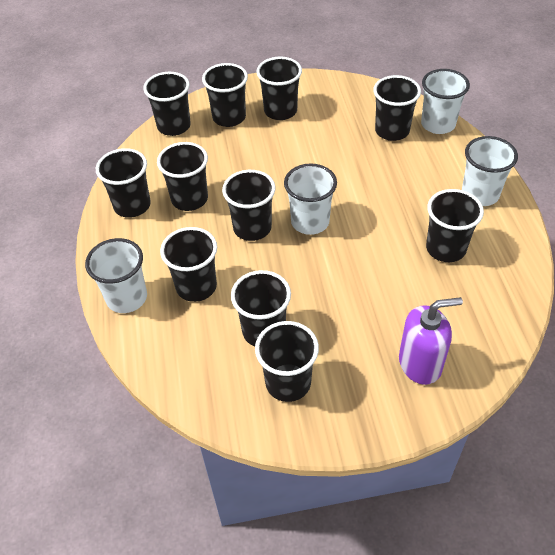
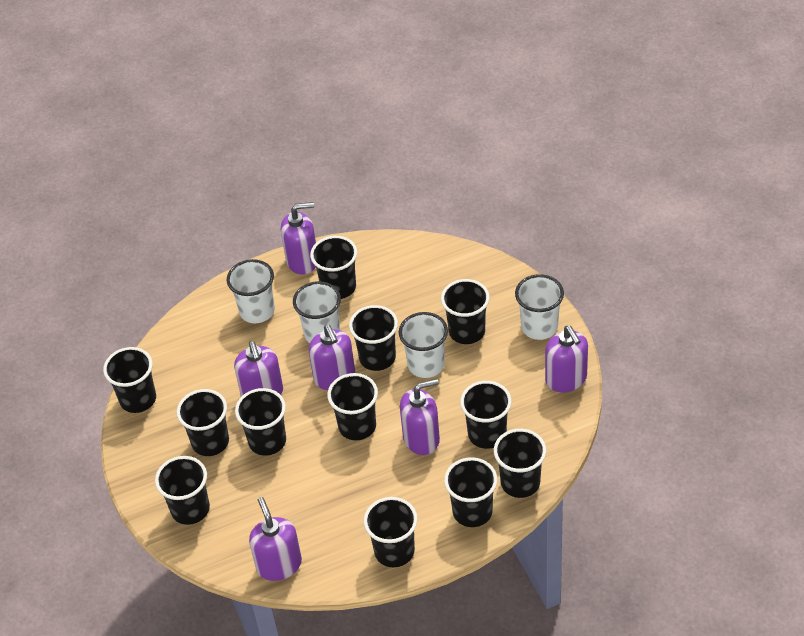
black cup: [96,148,151,218] [143,72,191,136] [157,142,208,211] [160,227,217,302] [202,63,248,127] [222,170,276,241] [231,270,291,347] [255,321,319,402] [256,57,302,120] [373,75,421,141] [426,189,484,262] = 11 -> [103,347,156,413] [155,456,210,525] [177,389,229,456] [235,388,286,456] [310,236,357,299] [327,373,378,440] [349,305,398,371] [364,497,418,567] [441,279,490,344] [444,457,497,527] [460,381,512,449] [494,429,546,498] = 12
purple soap dispenser: [399,297,463,385] = 1 -> [234,341,283,397] [249,497,302,581] [281,202,316,275] [309,324,355,390] [400,379,440,455] [545,326,588,393] = 6

